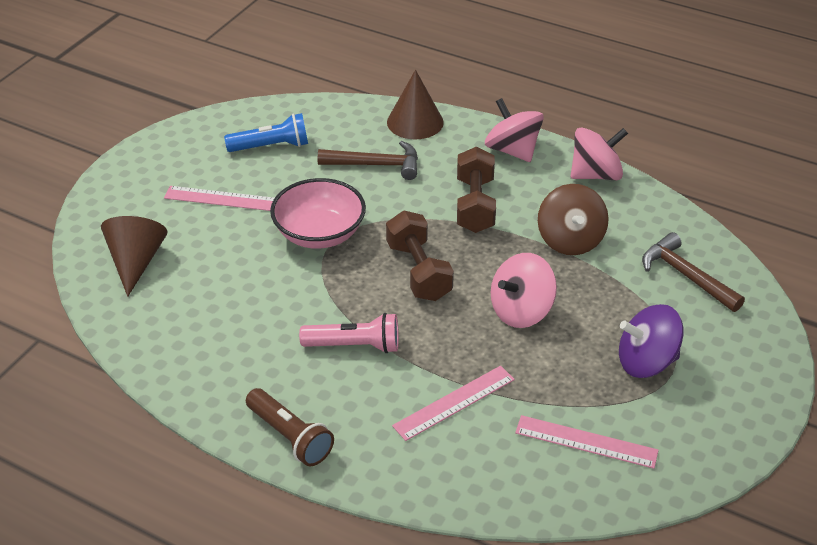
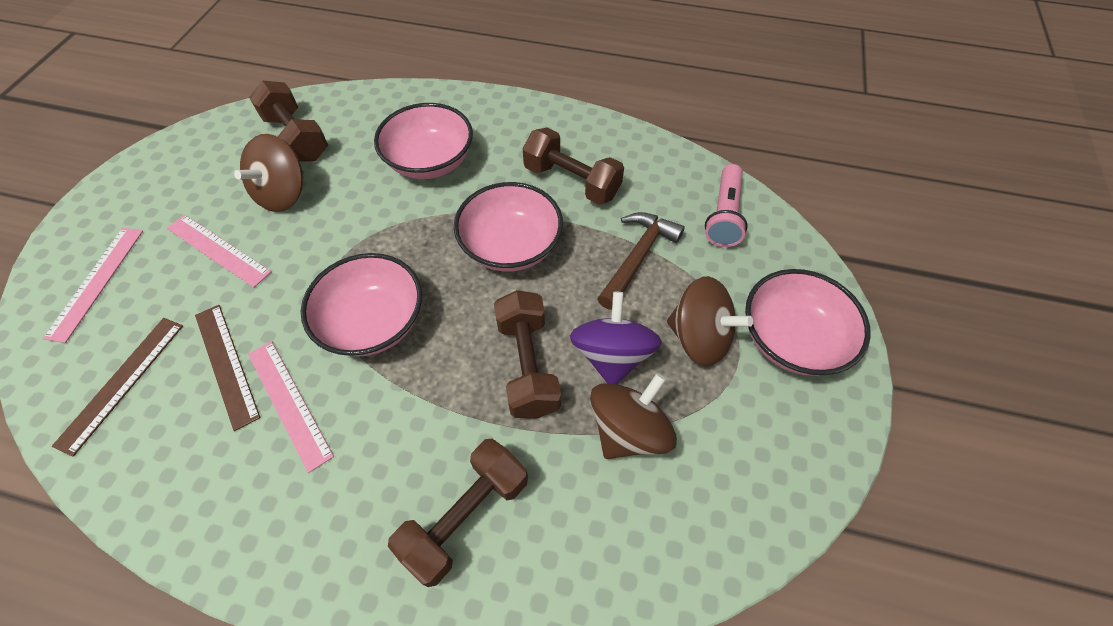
blue flashlight: [224,113,308,152] = 1 -> none = 0
brown cone: [101,216,168,297] [387,70,444,139] = 2 -> none = 0
brown dumbbell: [386,211,454,301] [457,146,496,233] = 2 -> [249,80,328,162] [388,439,528,587] [494,290,561,419] [523,128,624,205] = 4
brown flashlight: [246,388,334,467] = 1 -> none = 0
brown hammer: [318,141,418,180] [642,232,745,312] = 2 -> [597,212,685,310] = 1
brown ruler: none = 0 -> [52,318,183,457] [195,305,260,431] = 2
brown spinning top: [538,184,609,255] = 1 -> [234,134,303,212] [590,373,677,459] [667,276,753,366] = 3
pink bowl: [270,178,366,249] = 1 -> [301,253,422,357] [374,103,473,179] [454,182,563,272] [745,269,871,376] = 4
pink spinning top: [485,98,544,162] [491,253,557,328] [571,127,628,180] = 3 -> none = 0

